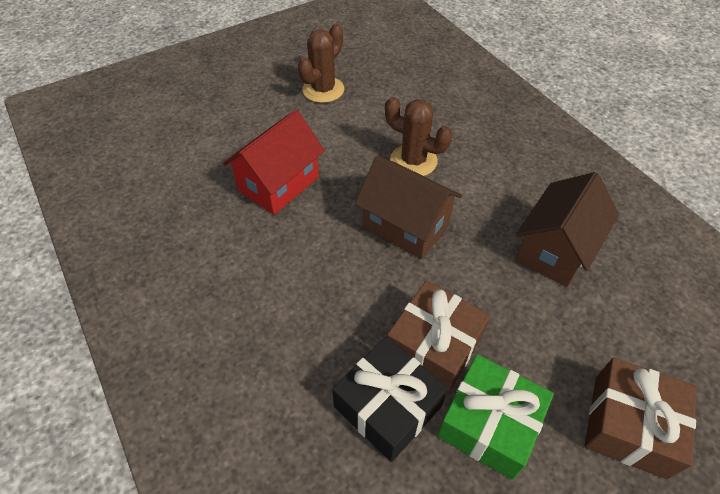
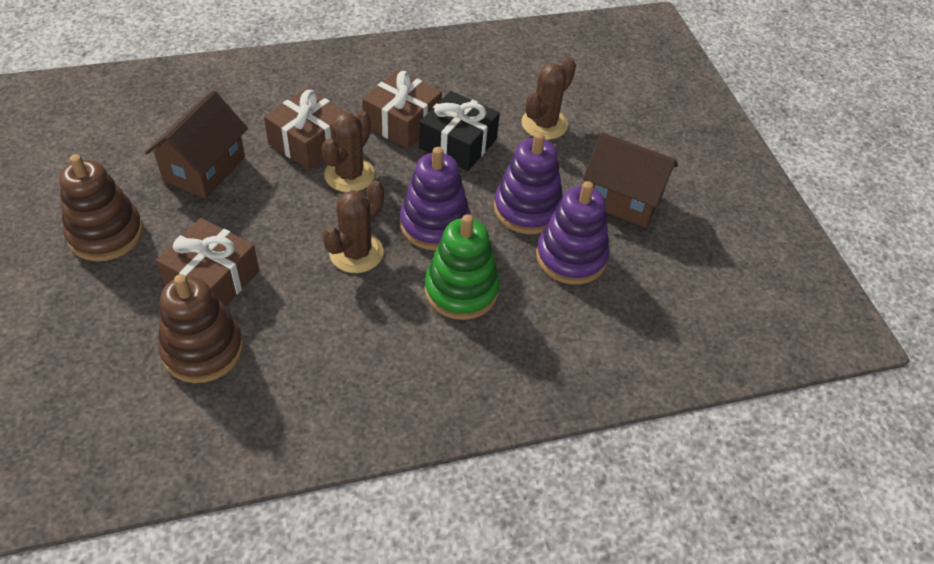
brown cactus: [298,24,344,103] [385,97,452,176] = 2 -> [322,111,375,192] [322,181,384,273] [522,57,576,140] = 3
brown gift: [387,280,491,393] [585,358,696,479] = 2 -> [156,218,259,307] [264,88,347,170] [362,70,442,149] = 3
brown stacking toy: none = 0 -> [59,154,143,261] [158,274,244,383] = 2
green gift: [437,354,554,480] = 1 -> none = 0
green stacking toy: none = 0 -> [424,214,500,320] = 1
purple stacking toy: none = 0 -> [400,147,471,251] [494,132,563,234] [536,181,610,285] = 3
red house: [223,110,325,215] = 1 -> none = 0

